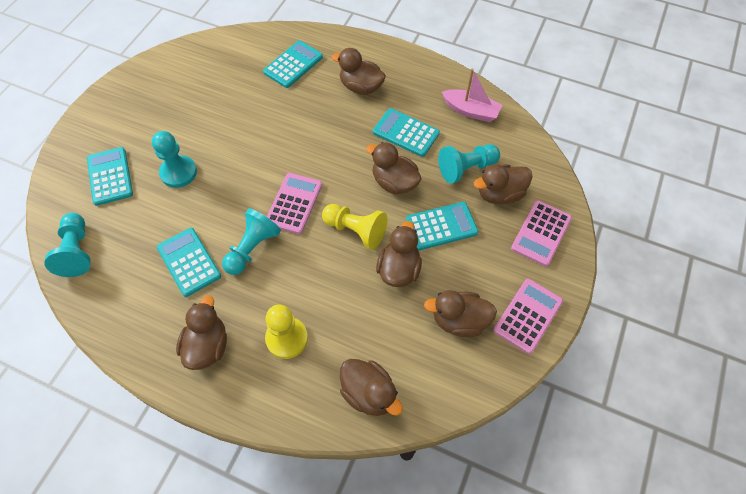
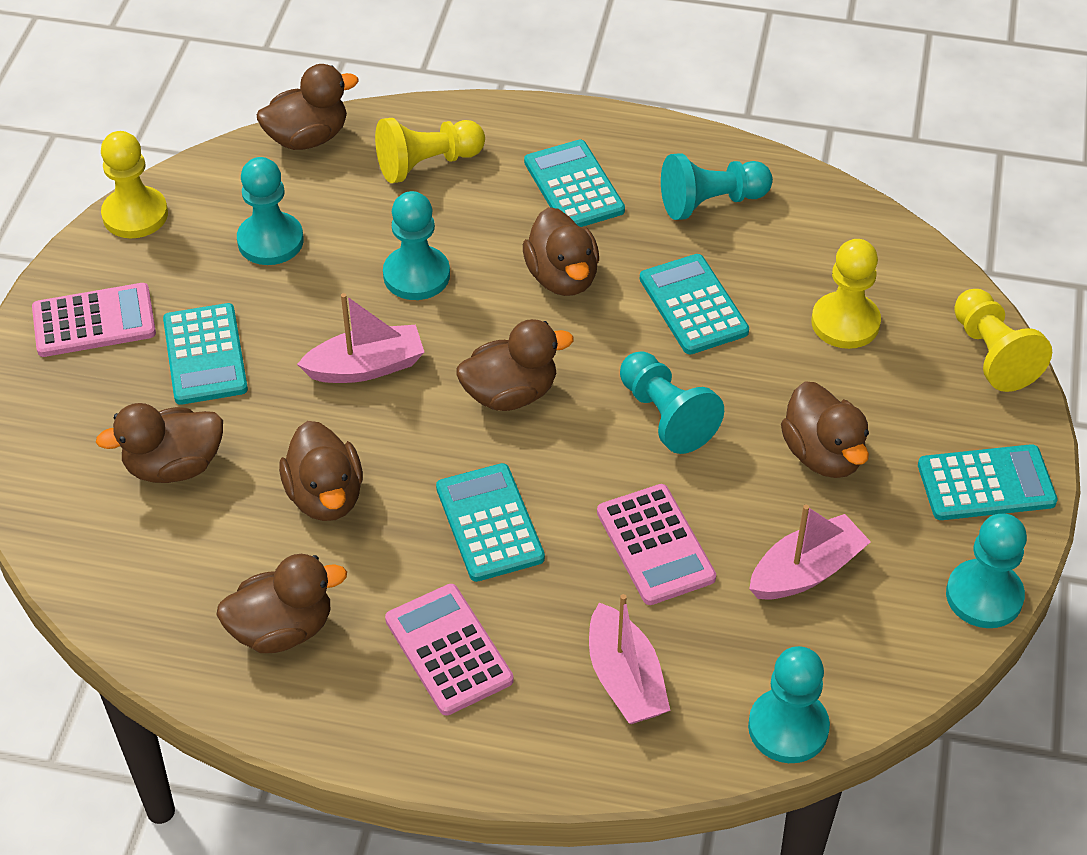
pink boat: [442,68,502,122] = 1 -> [297,293,424,383] [589,594,670,724] [749,505,871,600] = 3
turquoise pawn: [44,213,91,277] [152,131,197,188] [222,208,281,275] [438,144,500,183] = 4 -> [237,157,304,265] [383,191,450,300] [620,352,724,454] [661,153,773,220] [748,646,830,763] [946,514,1027,628] = 6
yellow pawn: [265,305,308,359] [322,204,387,250] = 2 -> [101,131,168,238] [375,118,485,183] [811,239,881,349] [954,289,1052,392] = 4

